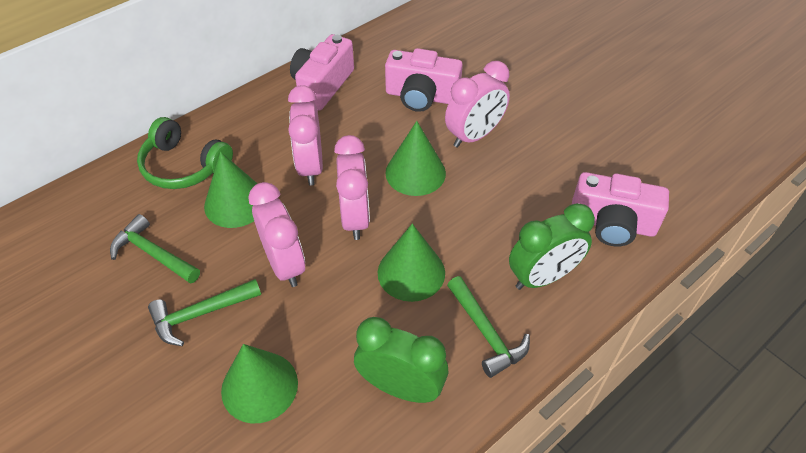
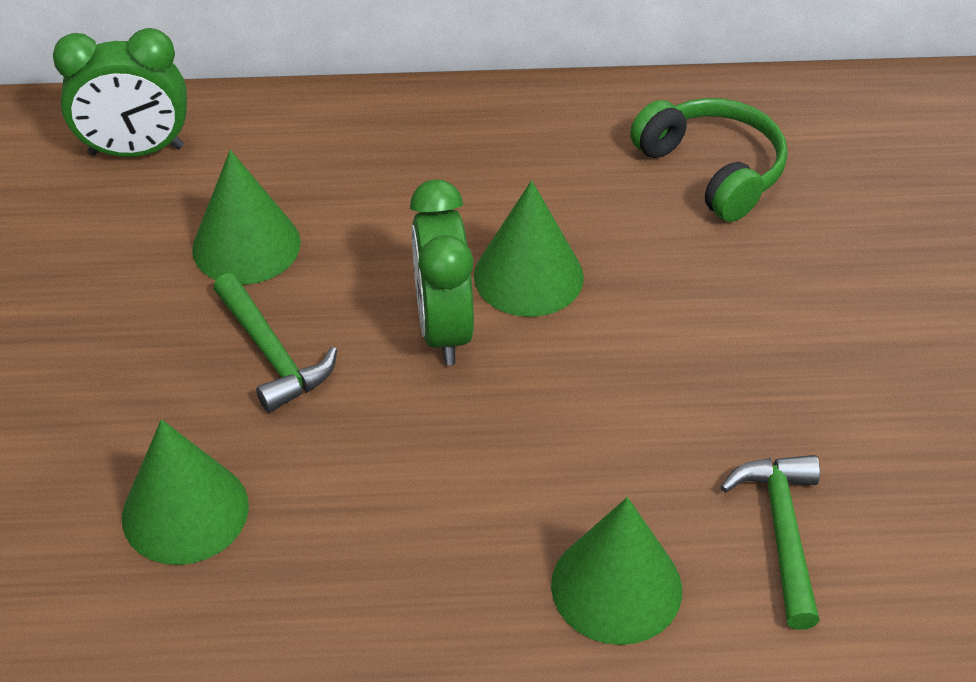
green hammer: [110,214,200,284] [148,279,261,346] [447,276,530,378] = 3 -> [213,273,337,413] [721,455,820,630] = 2
pink camera: [290,34,354,111] [385,48,463,112] [572,172,669,247] = 3 -> none = 0
pink clock: [248,182,305,287] [288,85,323,186] [334,135,370,240] [445,61,510,148] = 4 -> none = 0

